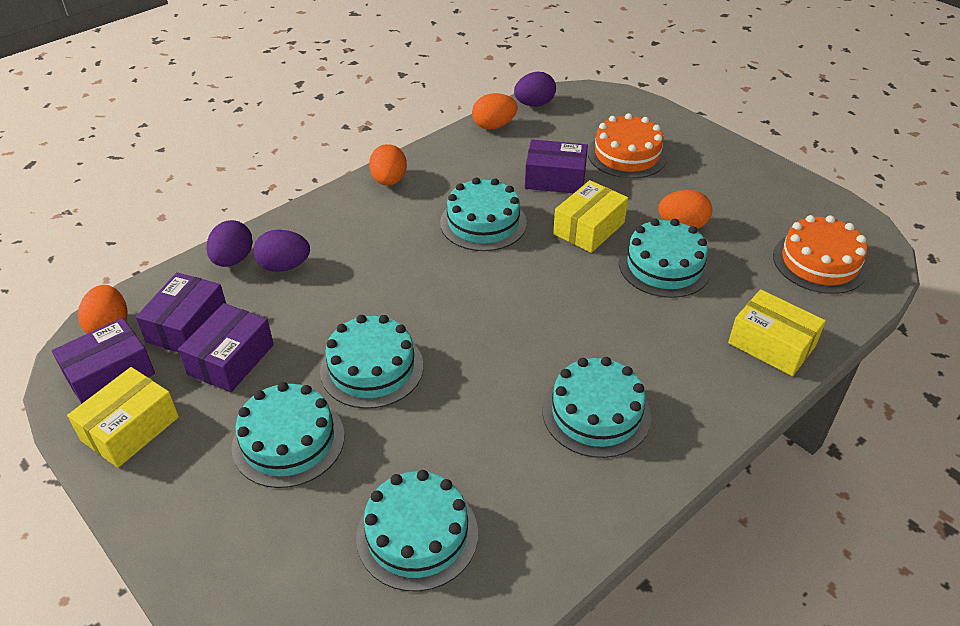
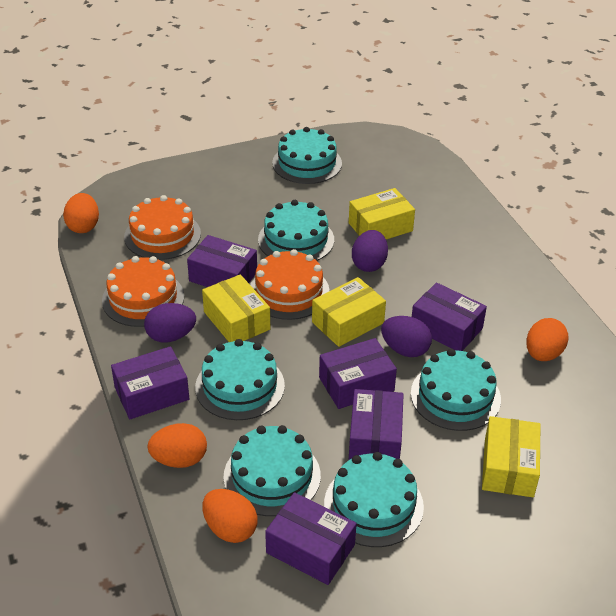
orange cake: [588,113,667,179] [773,215,868,294] = 2 -> [102,256,184,327] [124,195,201,260] [250,249,330,320] = 3
purple box: [52,318,155,404] [136,272,226,352] [178,303,274,392] [525,139,588,193] = 4 -> [111,346,189,419] [187,235,257,287] [265,492,357,585] [319,338,397,409] [349,389,404,460] [412,283,487,351] = 6
yellow box: [67,367,179,468] [553,180,628,253] [728,289,826,376] = 3 -> [202,274,270,342] [312,277,386,347] [349,188,415,239] [482,416,540,497] = 4

